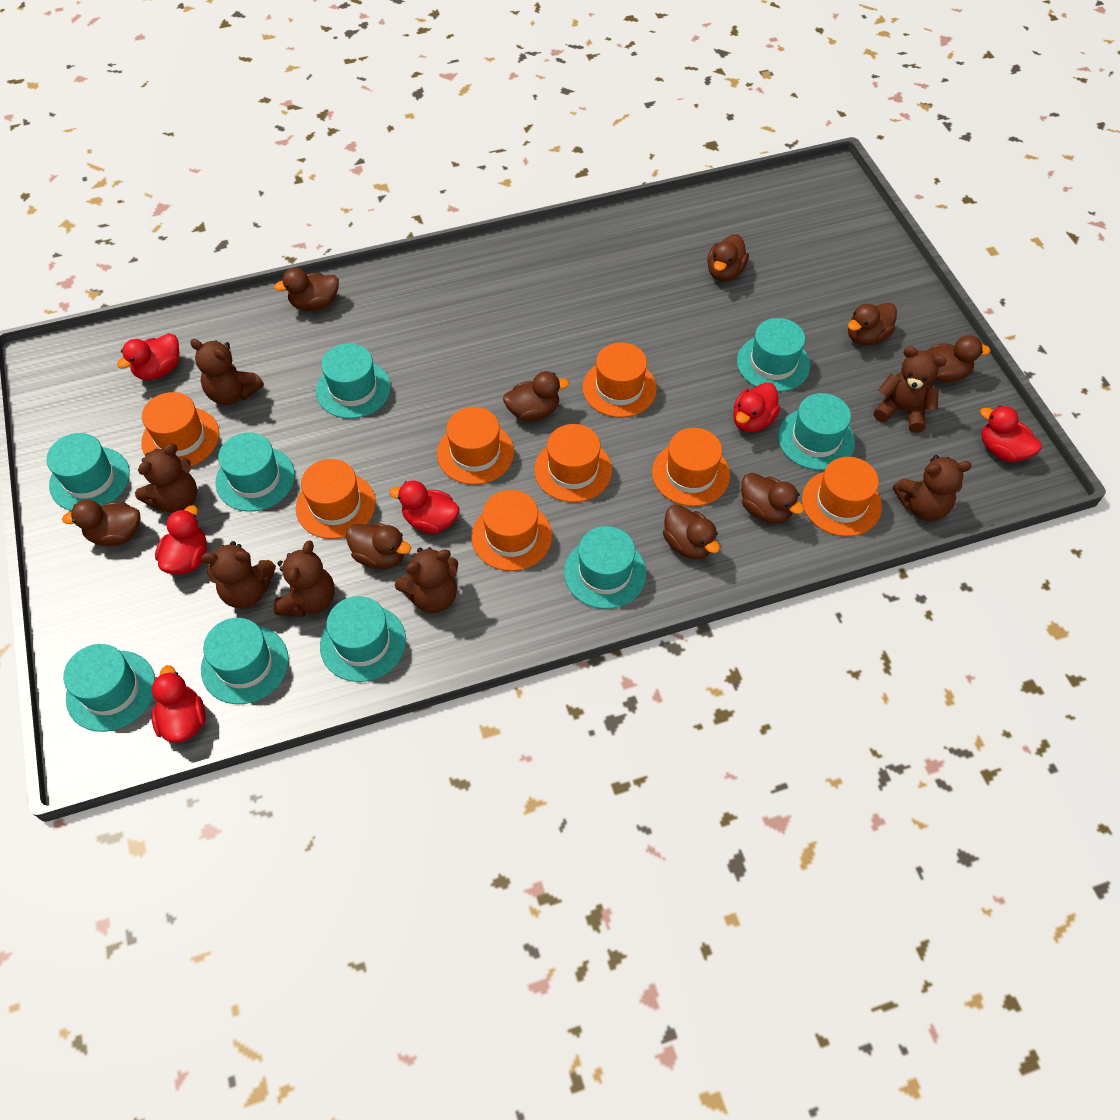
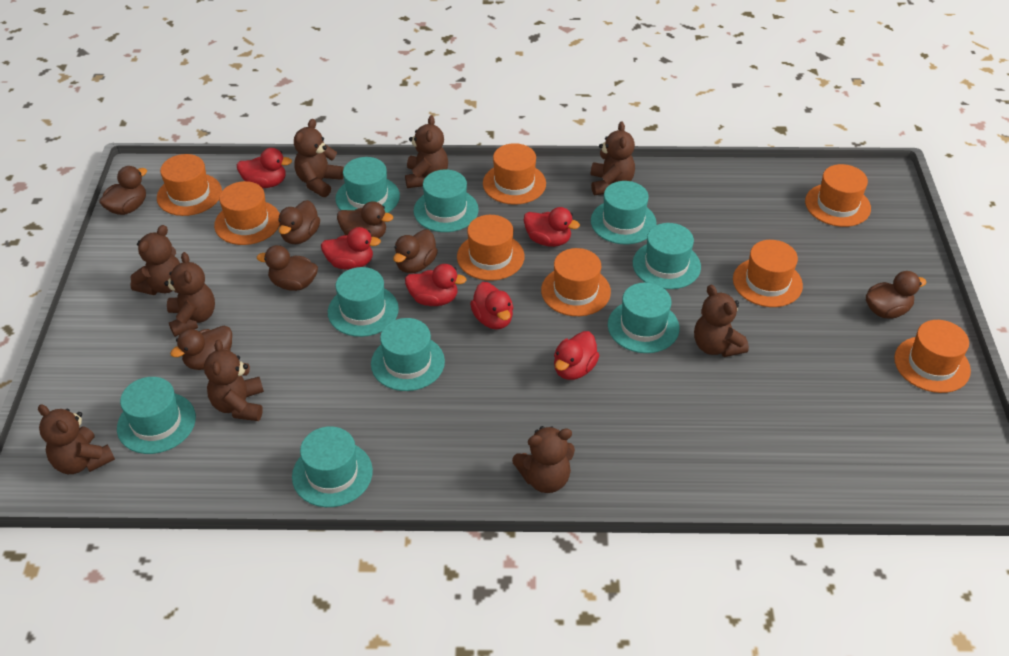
brown duck: [62,500,141,546] [274,268,339,311] [346,522,411,569] [503,371,569,422] [663,504,720,559] [707,234,749,281] [741,473,804,523] [848,303,897,345] [926,335,990,382] = 9 -> [99,166,147,215] [170,326,232,370] [257,245,318,291] [278,200,320,244] [337,201,393,238] [393,229,438,273] [866,271,927,318] = 7
brown teddy bear: [135,443,197,513] [190,339,264,405] [201,541,276,609] [274,540,335,617] [395,547,458,613] [874,346,947,433] [893,455,972,521] = 7 -> [38,404,115,474] [130,225,180,295] [164,252,215,337] [204,339,264,421] [294,119,344,197] [405,115,448,188] [512,426,575,493] [591,122,635,195] [694,285,749,357] = 9

